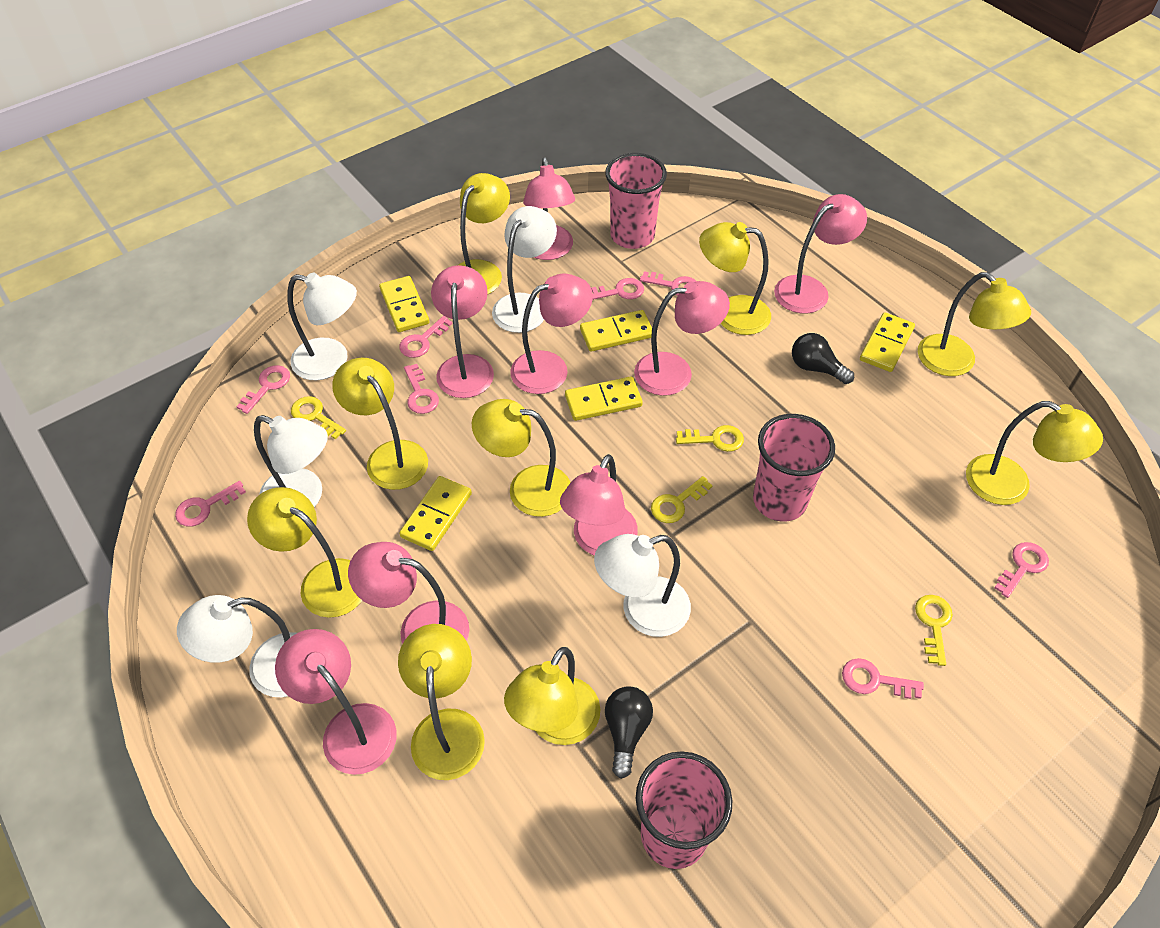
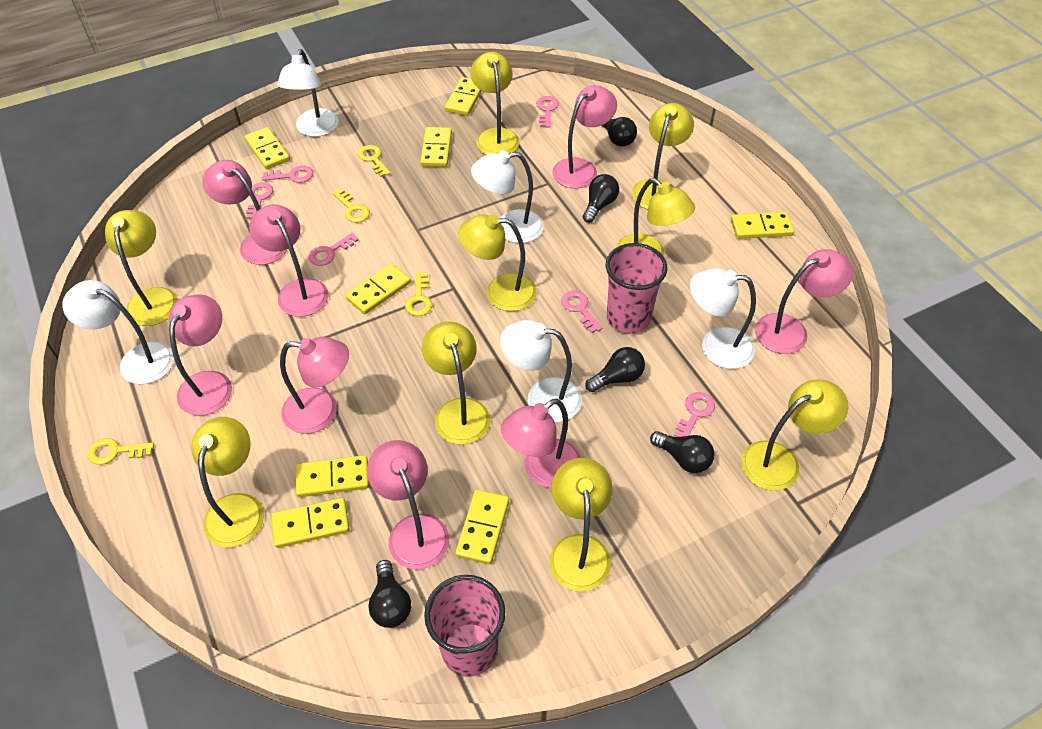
black light bulb: [605,686,653,779] [792,333,854,384] = 2 -> [368,560,411,628] [583,174,619,223] [585,347,645,392] [601,117,637,146] [650,431,715,473] = 5
pink cup: [605,153,667,249] [636,751,732,869] [753,414,835,522] = 3 -> [424,575,505,677] [606,243,667,334] = 2
pink key: [175,481,246,527] [236,365,290,414] [399,316,453,358] [404,364,439,414] [591,278,644,300] [640,271,697,296] [842,658,924,699] [994,542,1049,598] = 8 -> [246,182,273,219] [262,165,313,183] [309,233,358,266] [536,96,559,127] [561,291,603,333] [674,392,715,437] = 6
yellow domino: [379,276,429,332] [399,476,472,551] [565,376,643,421] [580,310,652,352] [860,312,915,372] = 5 -> [244,127,290,169] [271,498,350,548] [296,455,369,497] [345,263,411,315] [420,127,452,167] [445,77,482,116] [455,490,509,564] [731,212,794,239] = 8

